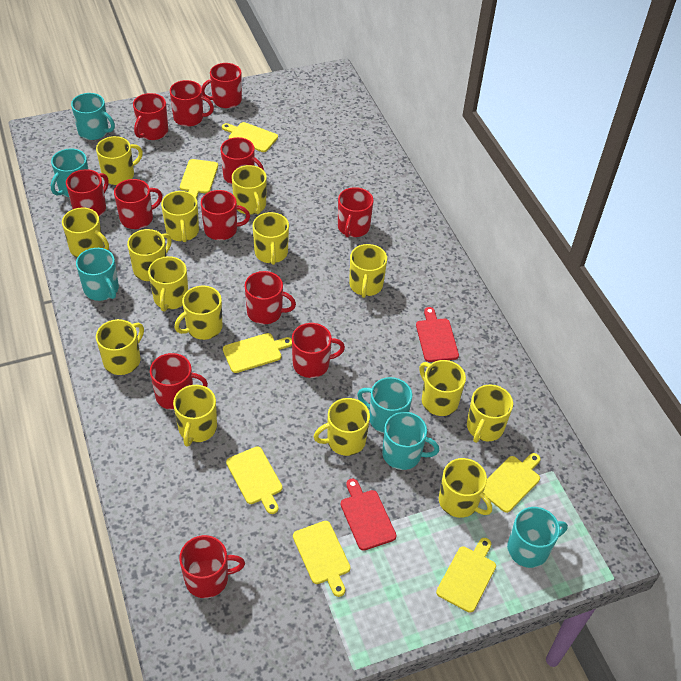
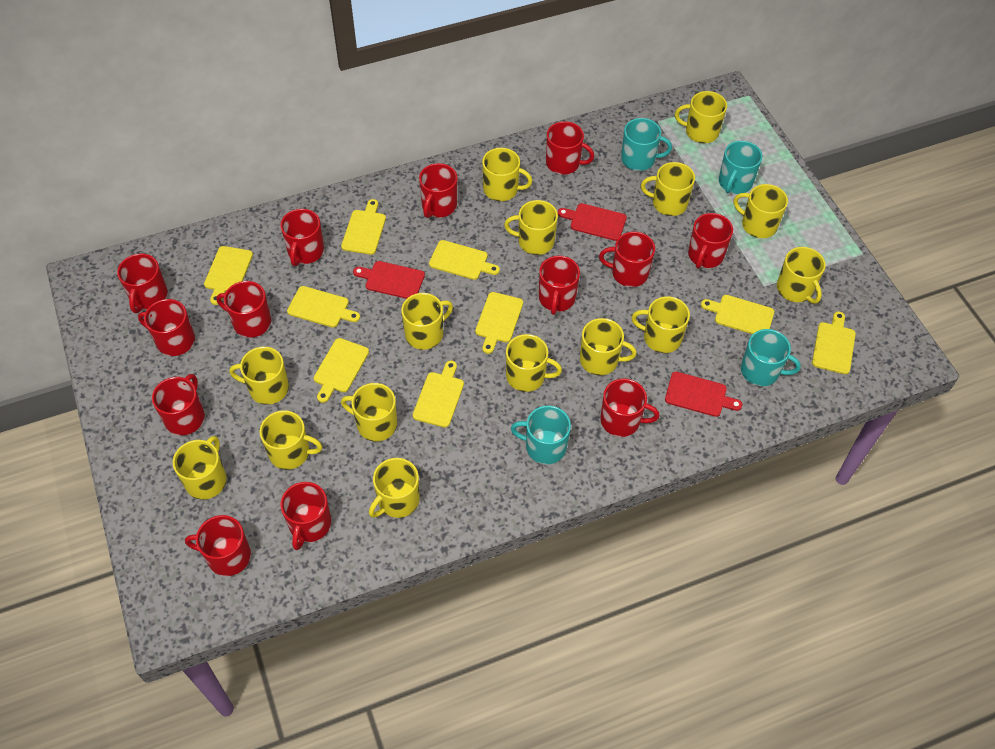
red cutting board: [341,479,397,551] [416,307,459,362] = 2 -> [353,261,425,299] [558,203,627,241] [665,372,742,417] = 3
red mug: [66,169,109,216] [114,179,163,229] [133,93,168,140] [150,353,208,410] [170,80,214,127] [179,535,245,598] [201,63,242,108] [201,190,250,240] [221,137,264,185] [245,271,296,324] [292,323,345,378] [338,187,373,238] = 12 -> [117,254,168,313] [138,299,195,356] [152,374,205,435] [185,515,251,576] [216,281,271,338] [280,209,324,266] [280,482,331,550] [419,163,457,218] [539,256,580,315] [546,121,594,175] [599,232,655,287] [600,378,659,437] [688,213,733,269] = 13
turquoise mug: [51,148,89,197] [71,93,115,140] [76,248,119,301] [357,377,412,433] [382,412,439,470] [507,507,568,568] = 6 -> [511,405,571,464] [621,118,672,171] [719,141,762,194] [741,329,801,386] = 4
yellow cutting board: [180,159,218,199] [222,122,278,152] [223,333,292,373] [226,446,283,514] [293,521,351,597] [436,538,496,613] [483,453,541,513] = 7 -> [204,246,253,305] [287,286,360,328] [314,338,369,403] [341,199,386,255] [413,360,464,428] [429,240,500,280] [475,292,523,354] [701,295,774,334] [812,311,856,374] = 9

